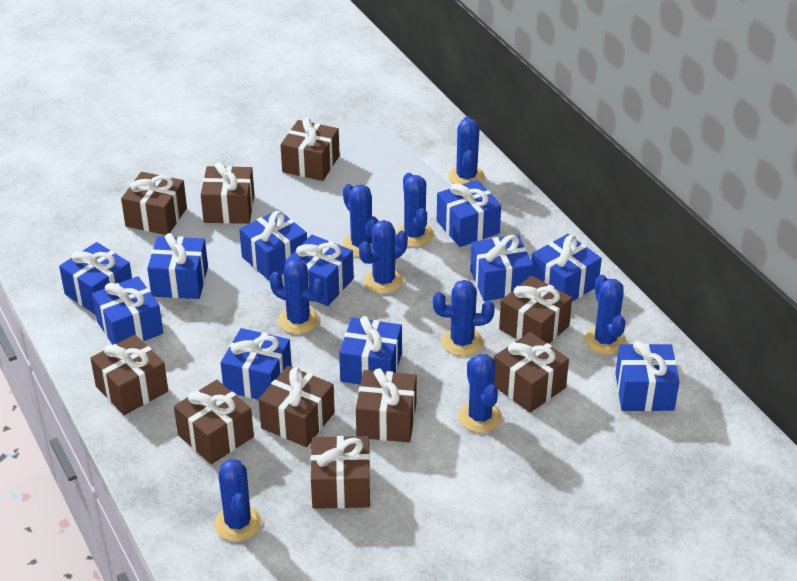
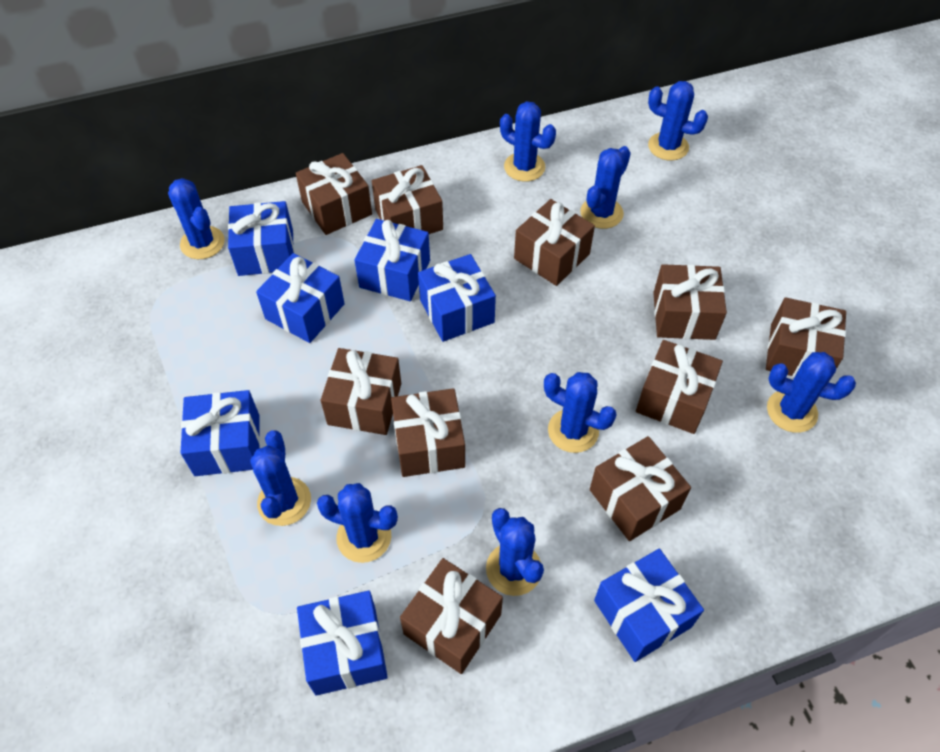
blue gift: [59,242,132,315] [92,276,163,345] [147,233,208,299] [221,328,292,399] [239,210,307,281] [285,235,354,306] [339,316,402,384] [437,180,501,247] [470,235,533,301] [531,234,602,301] [615,341,679,411] = 11 -> [180,390,260,476] [228,201,294,276] [256,253,345,343] [297,591,388,696] [355,219,430,301] [418,254,496,342] [594,549,704,662] = 7

